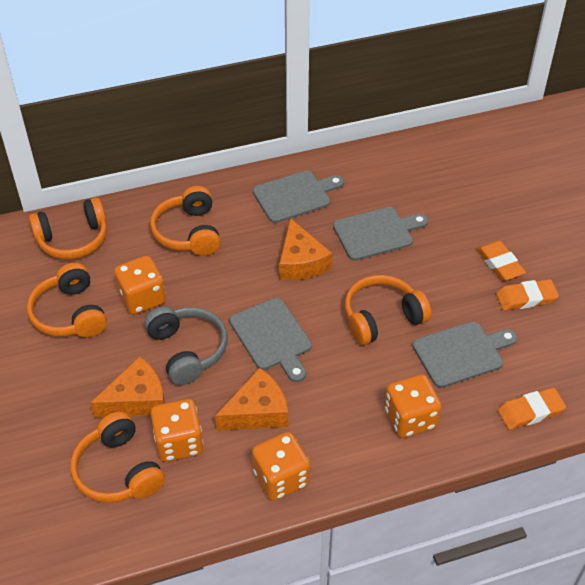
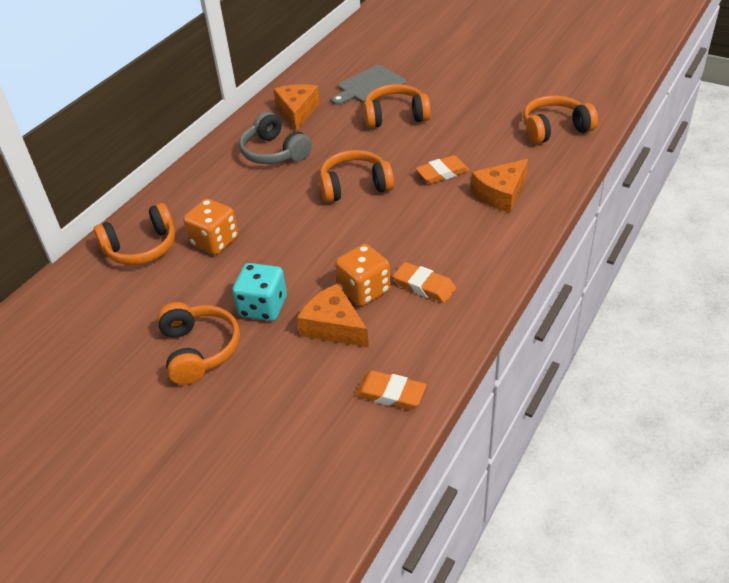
grey cutting board: [230,298,312,382] [253,171,344,223] [333,207,428,261] [413,322,517,388] = 4 -> [331,65,406,105] = 1
orange dice: [114,256,166,315] [150,399,203,462] [252,432,310,501] [385,375,442,438] = 4 -> [183,199,238,255] [335,244,391,306] = 2
turquoise dice: none = 0 -> [232,263,287,321] = 1

